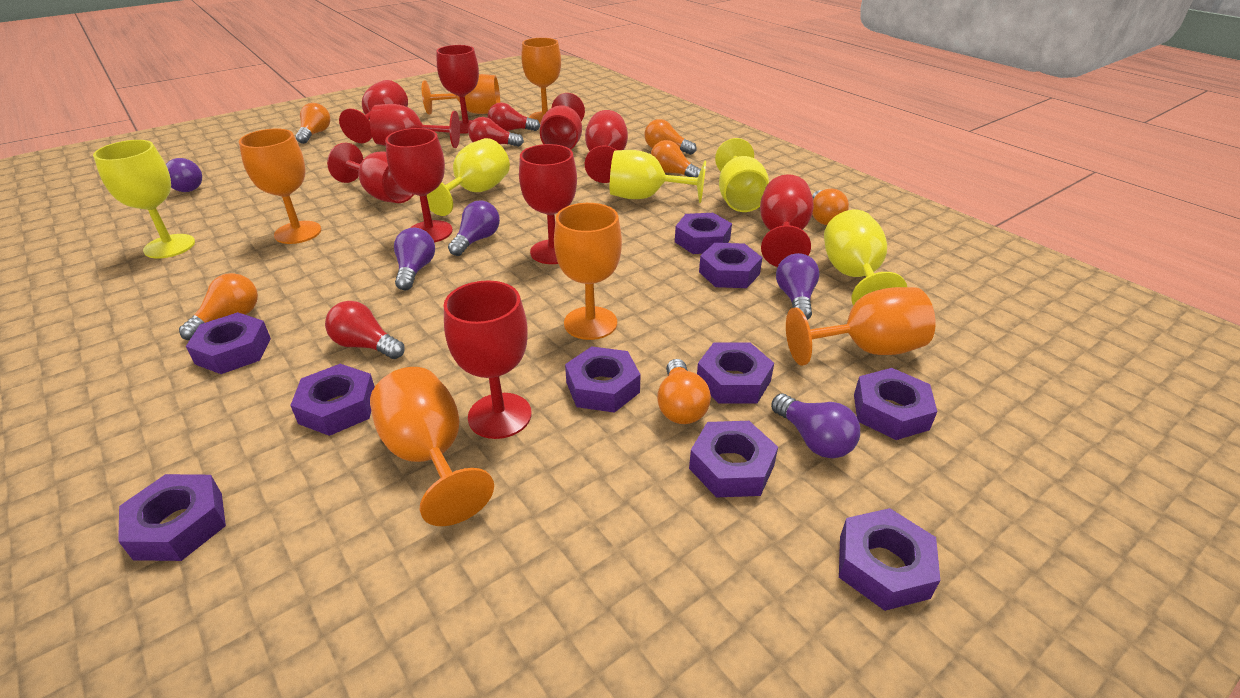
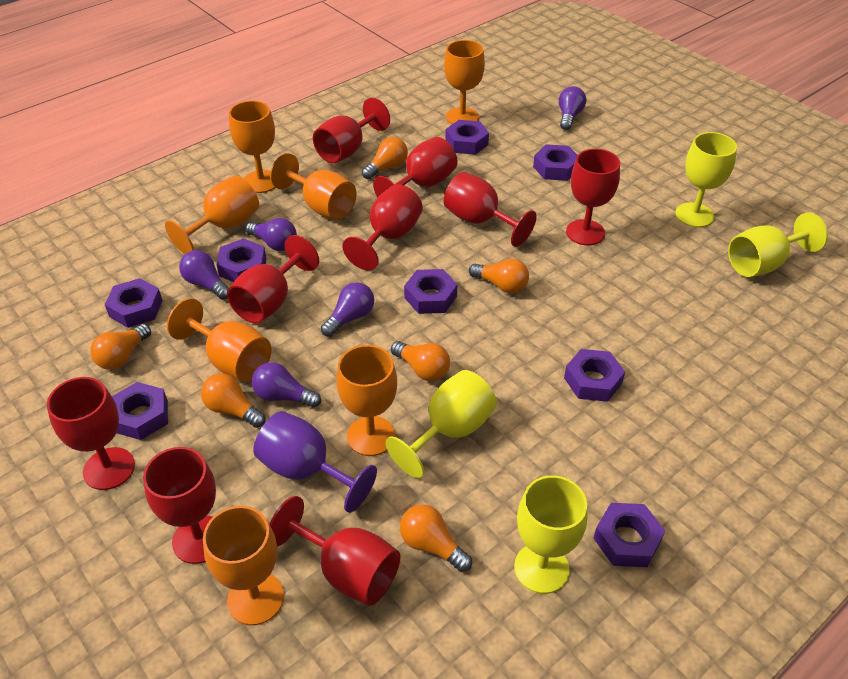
orange goblet: [239,129,321,244] [370,367,494,526] [422,74,500,115] [521,38,561,123] [554,203,622,340] [786,287,936,365] = 6 -> [165,175,259,254] [167,298,271,382] [203,506,284,625] [229,101,276,193] [270,153,357,220] [337,345,397,456] [444,40,485,124] = 7
purple goblet: none = 0 -> [253,411,377,513] = 1
purple nut: [118,474,226,561] [186,312,271,374] [290,364,375,436] [565,346,640,413] [675,213,732,254] [689,421,778,498] [697,342,774,404] [699,243,763,288] [839,508,940,611] [854,368,938,440] = 10 -> [105,278,162,328] [112,382,168,440] [217,238,266,282] [404,269,457,314] [445,120,489,155] [533,144,578,181] [564,349,625,402] [593,503,665,567] = 8
red goblet: [327,143,414,203] [339,80,408,143] [370,104,460,148] [385,128,453,242] [436,45,479,134] [444,281,531,439] [519,144,577,264] [540,93,585,149] [585,110,628,183] [760,174,814,267] = 10 -> [47,377,135,490] [143,447,216,564] [227,235,319,323] [270,496,400,606] [313,98,390,163] [342,184,423,270] [373,137,457,197] [444,172,537,247] [566,149,620,245] = 9
red light bulb: [325,301,404,359] [468,117,524,147] [488,102,540,131] = 3 -> none = 0
yellow goblet: [93,140,195,258] [427,138,510,216] [610,150,706,203] [715,138,769,212] [824,210,907,306] = 5 -> [385,370,497,478] [514,475,588,594] [675,132,737,228] [728,212,828,277] = 4

